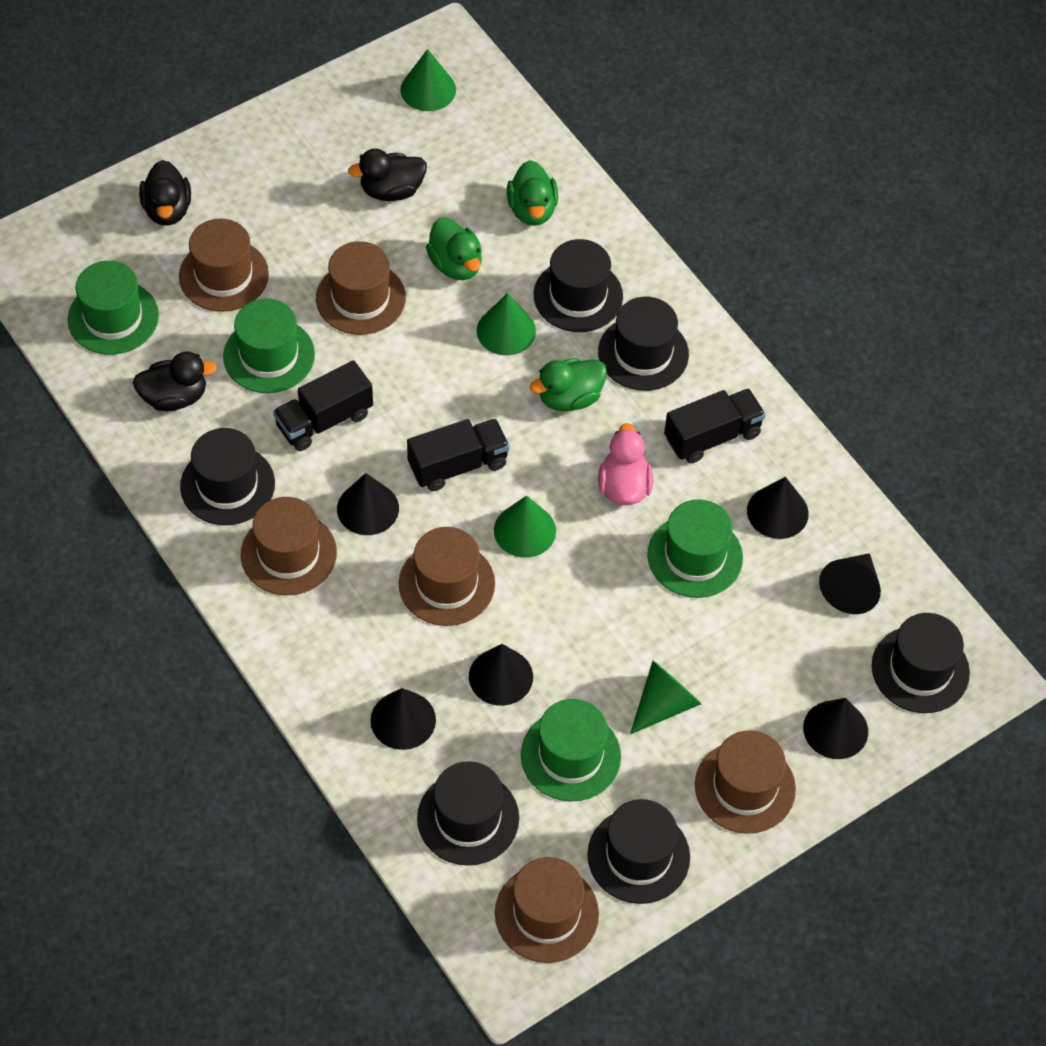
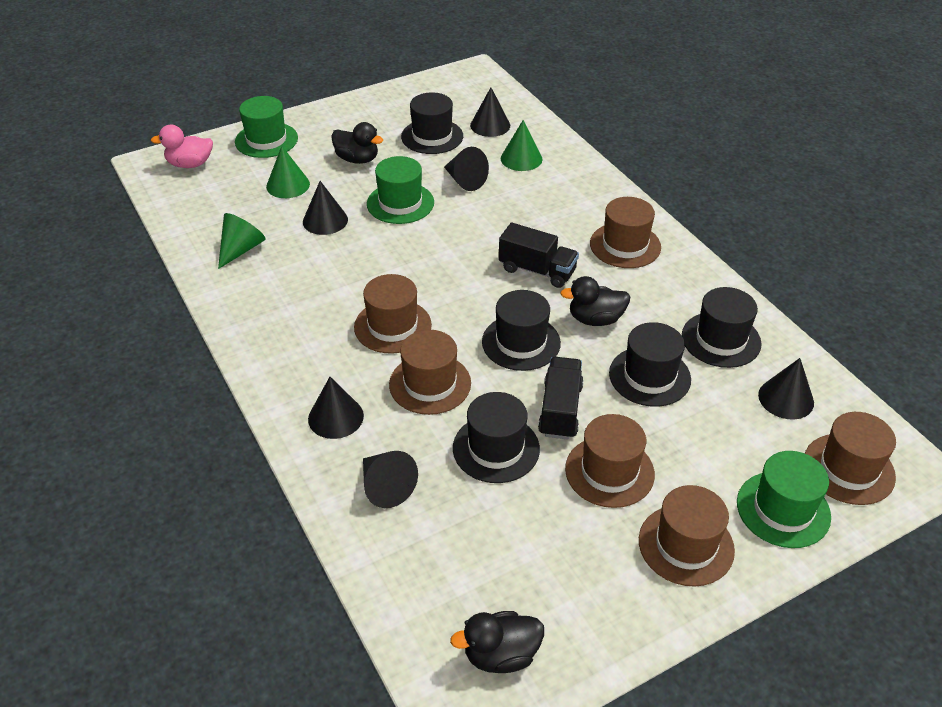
black hat: [180,428,275,525] [417,761,519,865] [534,239,623,332] [587,799,690,904] [598,297,689,391] [872,613,970,713] = 6 -> [401,92,463,154] [453,392,540,483] [482,290,561,371] [609,322,691,407] [682,287,762,368] = 5
black truck: [273,360,373,451] [407,419,510,491] [664,389,766,463] = 3 -> [499,222,579,288] [538,357,584,440] = 2
green cone: [400,49,456,111] [477,293,536,355] [494,495,556,558] [630,661,701,735] = 4 -> [218,213,266,269] [266,146,310,198] [501,120,542,171] = 3
green duck: [426,218,482,280] [507,160,558,226] [530,358,607,411] = 3 -> none = 0
green hat: [67,261,159,355] [223,299,315,393] [521,699,621,801] [647,499,743,598] = 4 -> [235,96,298,158] [367,156,434,224] [737,451,831,548] = 3

